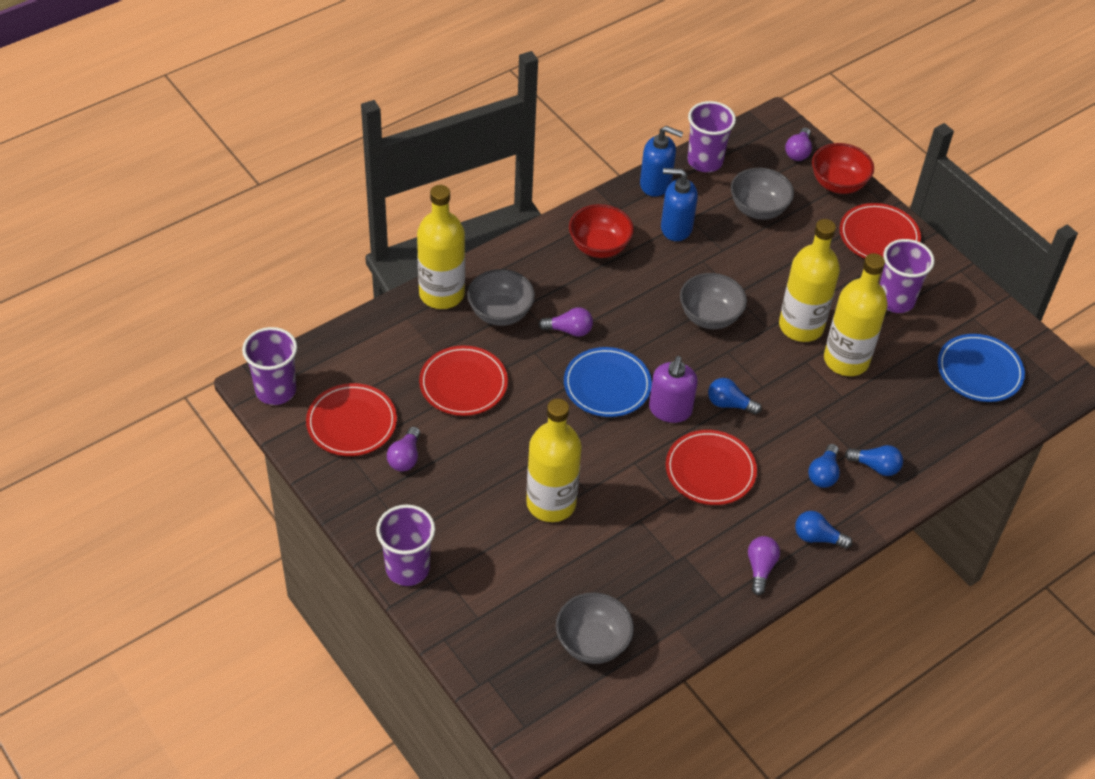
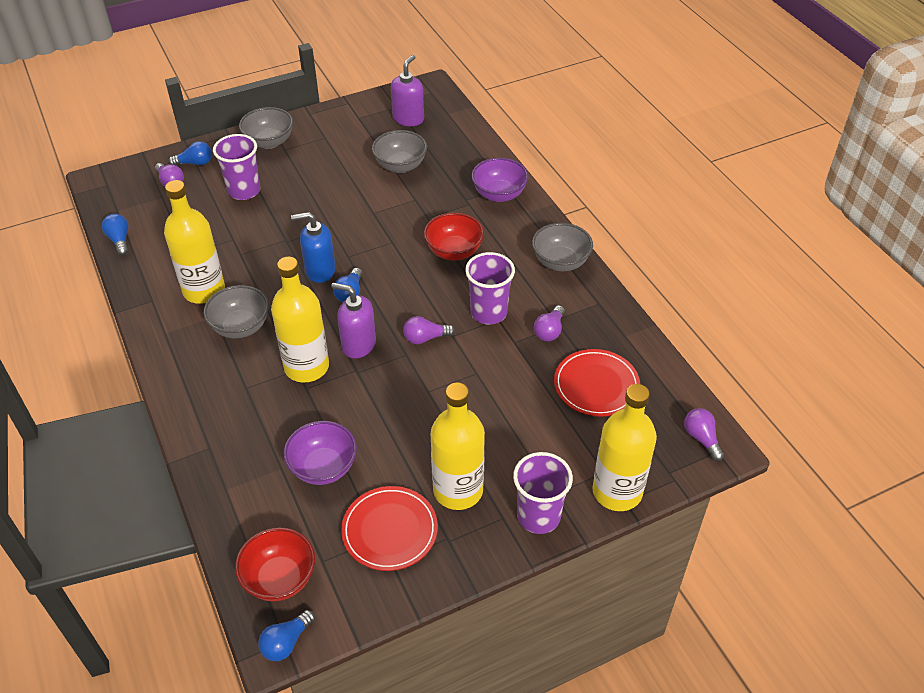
blue plate: [564,347,652,417] [938,334,1025,402] = 2 -> none = 0
blue soap dispenser: [640,126,683,197] [661,168,698,241] = 2 -> [291,212,336,283] = 1
purple bowl: none = 0 -> [283,421,357,485] [472,158,529,202] = 2
purple cup: [242,327,297,405] [376,505,435,586] [688,101,736,172] [880,239,935,313] = 4 -> [213,134,260,200] [465,252,515,325] [513,452,573,534] = 3
purple soap dispenser: [649,356,698,423] = 1 -> [331,283,376,358] [391,55,424,126] = 2
red plate: [306,383,397,456] [419,346,508,416] [666,430,757,505] [840,203,921,259] = 4 -> [341,486,438,571] [554,349,640,417] = 2

